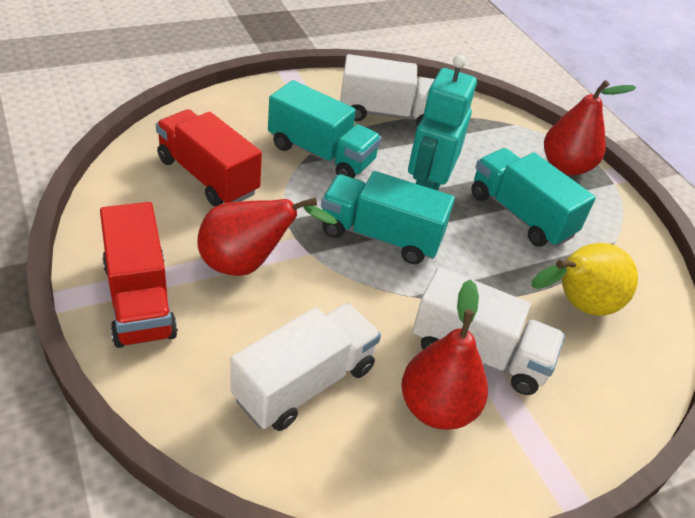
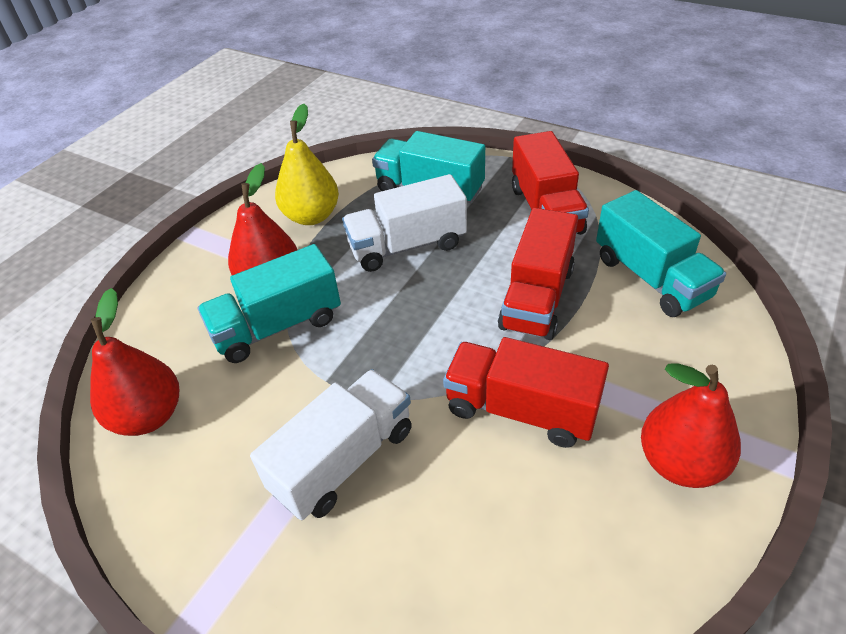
red truck: [100,202,178,348] [156,109,262,207] = 2 -> [443,337,609,448] [498,208,578,340] [512,131,589,235] = 3
turquoise robot: [408,55,477,191] = 1 -> none = 0
white truck: [230,303,381,431] [340,54,435,126] [413,267,565,395] = 3 -> [250,369,412,520] [342,174,467,272] = 2

